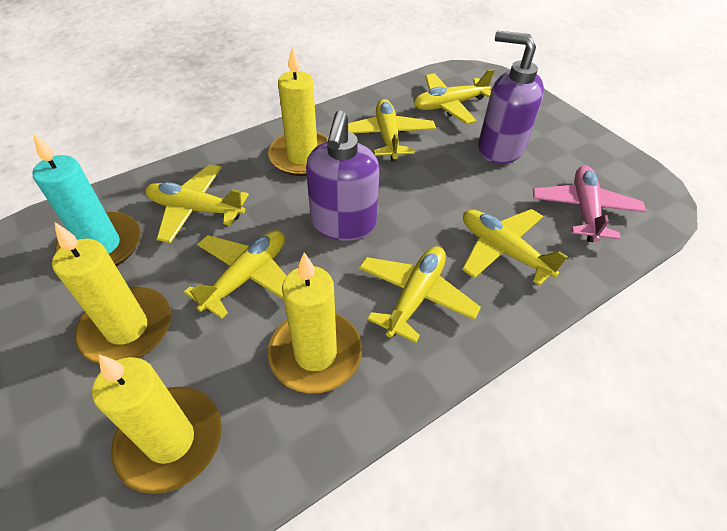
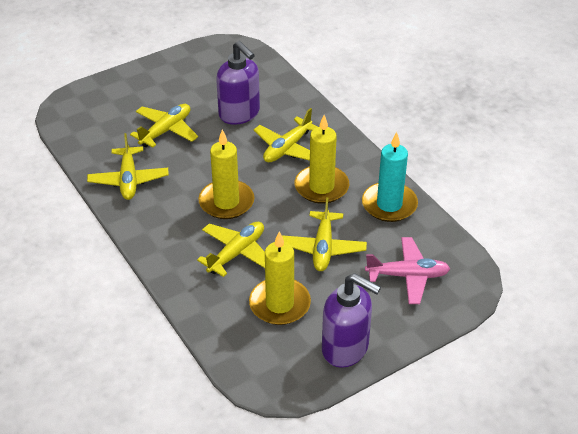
yellow candle: [52,223,171,364] [92,355,222,494] [268,47,328,176] [268,252,362,394] = 4 -> [198,129,254,219] [249,231,311,325] [294,115,349,204] = 3
yellow plane: [145,164,249,243] [184,230,287,319] [348,99,436,161] [359,246,481,343] [414,69,495,124] [462,209,568,286] = 6 -> [87,133,169,200] [130,104,198,148] [197,222,265,277] [254,108,318,162] [282,197,367,271] = 5

